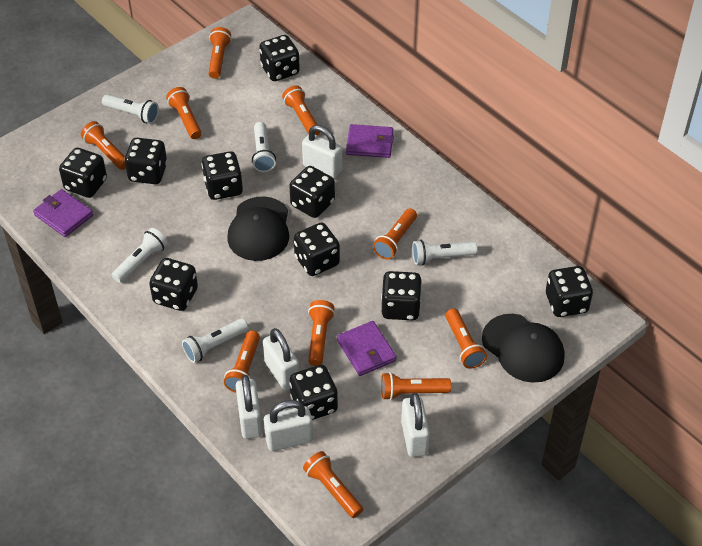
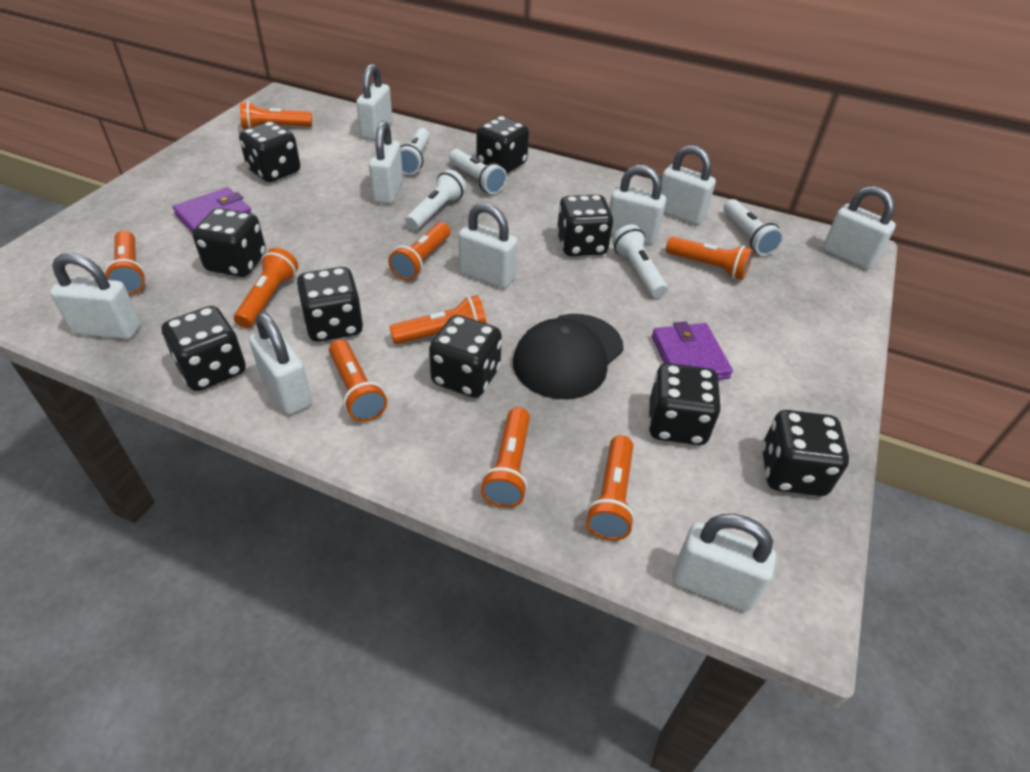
black cap: [228,196,289,261] [482,314,564,383] = 2 -> [513,314,624,399] = 1
black dice: [59,148,107,198] [124,138,167,184] [149,258,198,311] [202,151,243,200] [259,35,300,81] [289,166,335,218] [289,365,338,420] [294,223,340,276] [381,271,422,320] [546,266,593,317] = 10 -> [161,306,246,391] [193,208,266,277] [239,121,300,182] [296,267,363,342] [429,315,502,398] [476,116,529,174] [557,194,613,256] [648,363,721,445] [762,410,849,496] = 9
orange flashlight: [81,121,126,170] [166,87,202,139] [208,27,231,79] [224,331,260,393] [282,85,320,135] [303,451,363,518] [308,300,335,366] [373,208,417,260] [381,372,451,400] [445,308,487,369] = 10 -> [104,230,146,295] [234,248,298,328] [240,101,312,129] [329,339,387,422] [388,222,450,281] [389,295,487,344] [481,407,530,508] [586,435,635,540] [666,237,753,280] = 9
purple wallet: [33,189,93,237] [337,321,396,376] [346,124,394,158] = 3 -> [173,187,252,233] [652,321,733,380] = 2
white padlock: [236,375,262,439] [263,328,299,391] [264,400,313,451] [302,125,343,179] [401,393,430,457] = 5 -> [50,253,141,339] [249,312,312,415] [356,64,393,140] [369,121,403,204] [458,203,518,289] [609,165,666,245] [661,145,716,225] [672,514,776,612] [823,186,896,269] = 9

